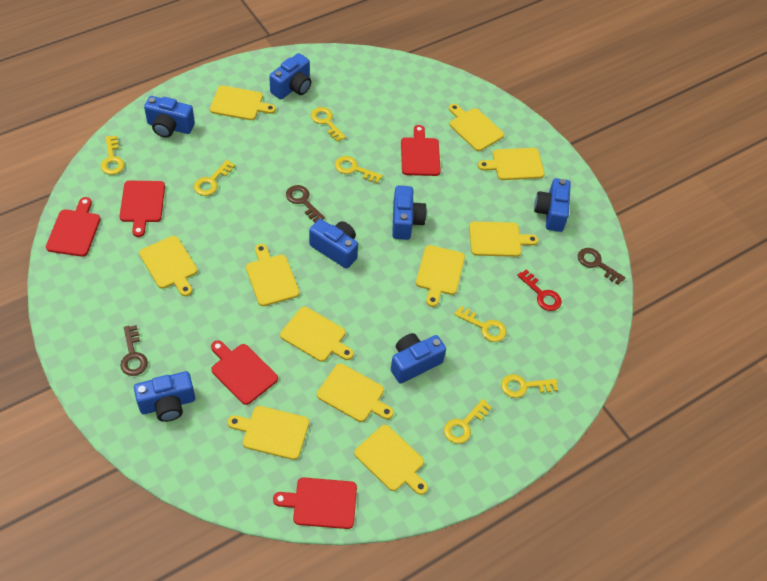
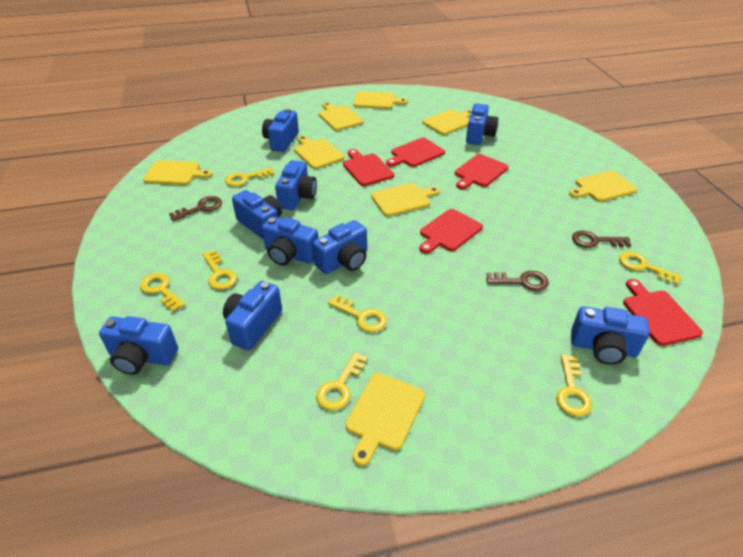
blue camera: [134,371,195,422] [144,96,195,138] [269,53,311,99] [309,219,358,269] [391,333,446,384] [392,186,427,240] [534,178,571,232] = 7 -> [99,316,178,375] [223,281,282,350] [232,190,282,240] [262,109,299,152] [262,217,318,265] [275,160,317,210] [313,220,367,274] [466,103,498,145] [571,306,649,365] = 9
red key: [517,269,562,311] = 1 -> none = 0
yellow cutting board: [139,236,198,296] [210,86,276,120] [227,406,309,460] [246,244,300,306] [280,307,354,362] [317,363,394,422] [354,425,428,495] [416,245,465,307] [449,104,504,151] [469,221,538,257] [478,148,545,180] = 11 -> [143,160,212,185] [294,135,344,169] [319,102,364,131] [345,373,425,466] [353,91,408,109] [371,183,440,216] [422,110,472,135] [569,170,637,202] = 8

